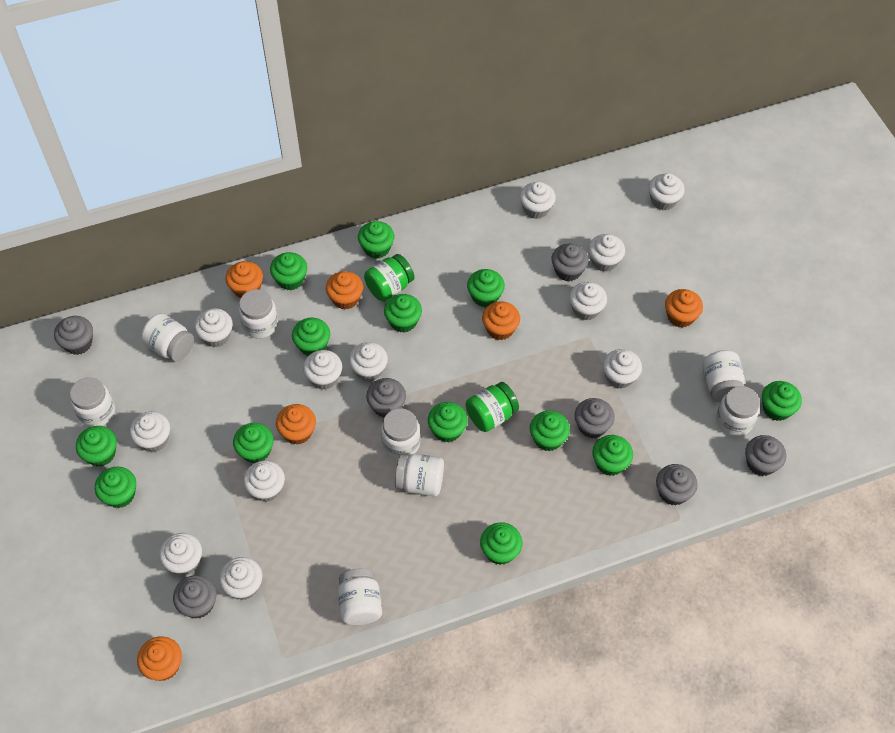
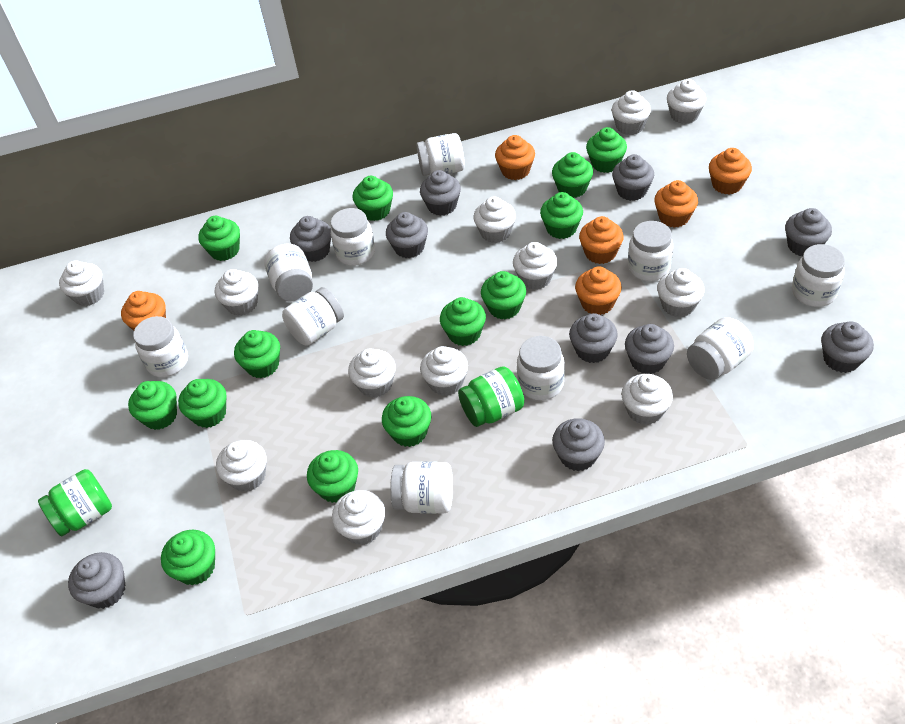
grey cupcake: [54,316,93,355] [173,575,217,619] [366,378,406,418] [552,244,589,281] [574,398,615,439] [656,464,698,506] [745,435,786,476] = 7 -> [68,552,125,609] [290,216,331,262] [386,212,428,258] [420,170,461,216] [552,418,605,471] [569,313,618,363] [612,154,654,201] [625,324,674,374] [785,208,832,256] [821,321,874,373] = 10
white jar: [70,377,115,427] [141,313,194,362] [239,289,278,339] [338,568,382,626] [381,408,421,459] [395,454,444,496] [702,350,745,403] [716,386,760,436] = 8 -> [133,316,188,377] [264,244,313,302] [282,287,344,346] [331,208,375,266] [390,461,453,514] [417,133,465,176] [517,336,565,400] [628,221,673,281] [687,317,754,380] [792,244,845,307] = 10

